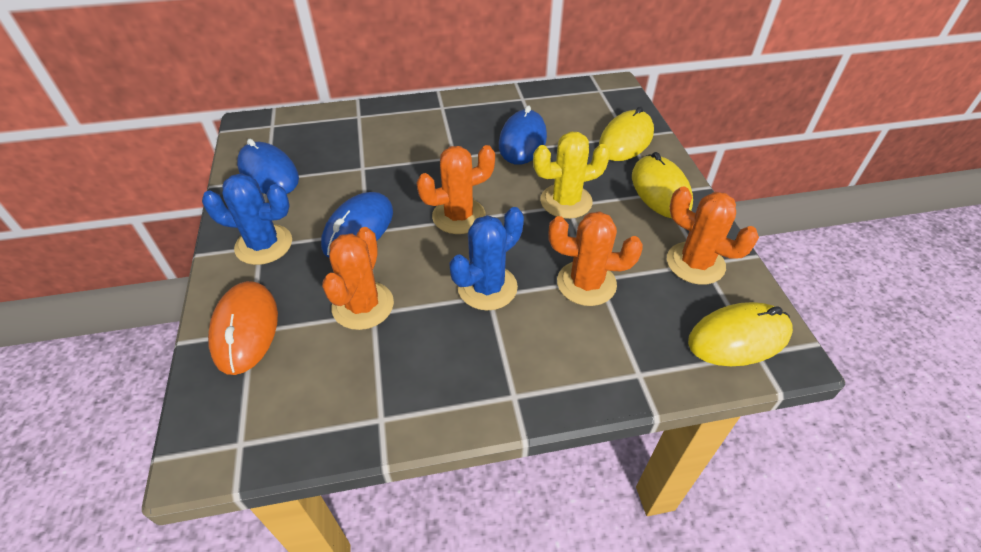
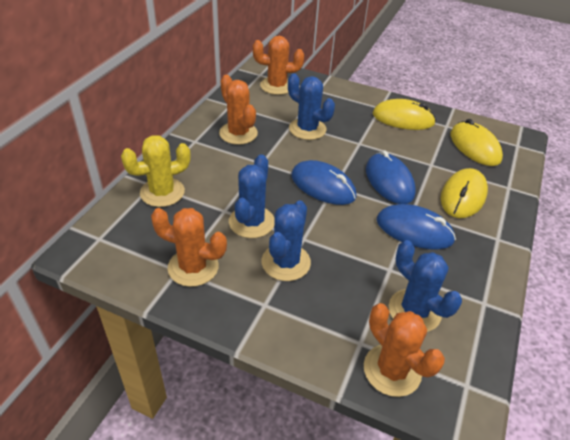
blue cactus: [202,173,292,265] [449,207,524,310] = 2 -> [229,154,275,238] [262,200,311,281] [288,73,335,140] [389,240,462,332] = 4
orange mouse: [208,281,278,375] = 1 -> none = 0

